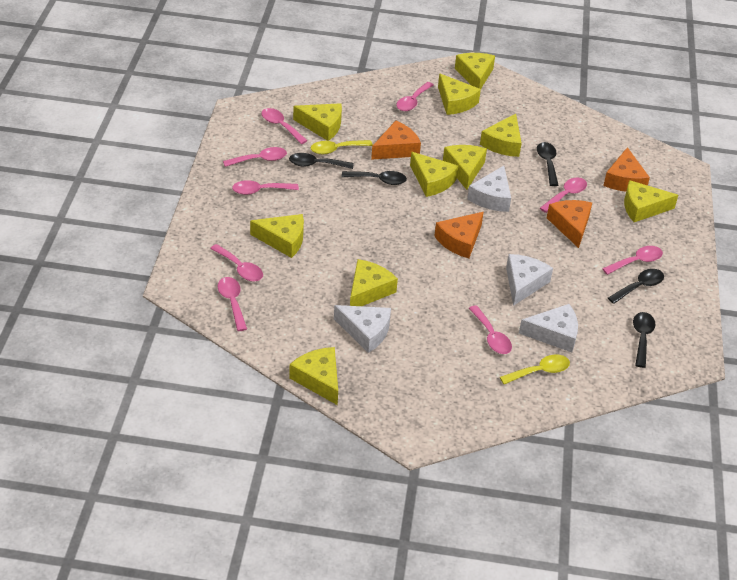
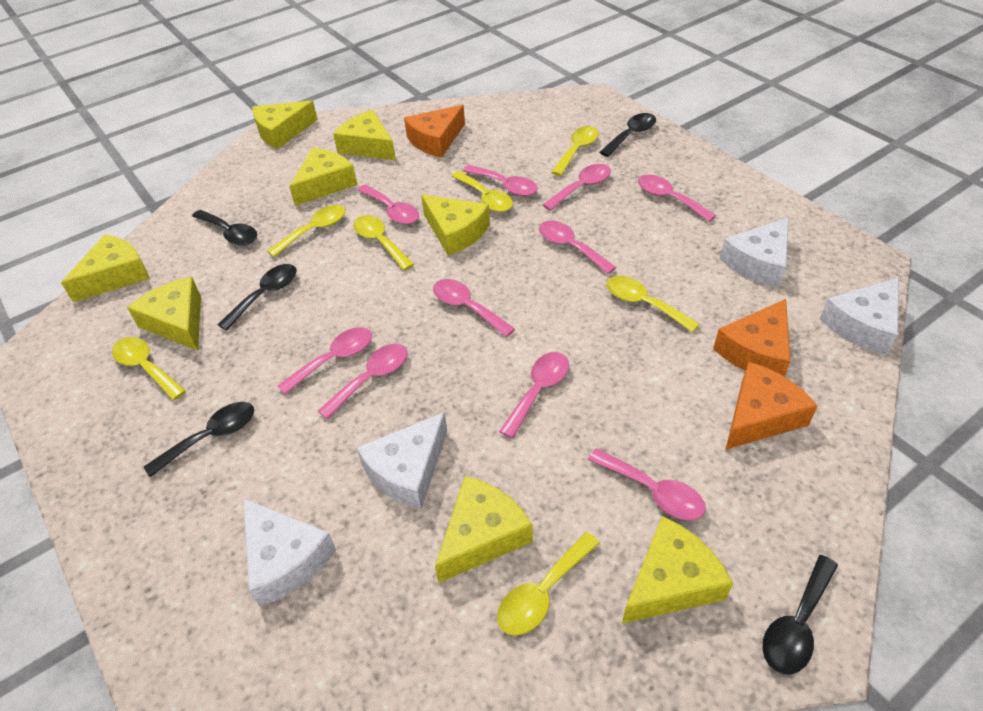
orange cheese: [371,121,421,160] [434,212,484,258] [547,200,592,248] [603,147,650,192] = 4 -> [404,105,465,157] [713,299,790,377] [725,362,818,450] = 3
pink spoon: [210,244,263,282] [217,277,247,331] [223,147,287,167] [232,180,299,195] [261,108,308,144] [396,82,434,111] [469,305,512,354] [540,178,587,213] [602,246,663,275] = 9 -> [278,327,372,394] [318,344,408,419] [358,184,419,224] [433,279,515,337] [463,165,538,196] [499,352,569,438] [539,220,616,274] [543,164,611,211] [588,448,706,520] [638,175,716,222] = 10
yellow cheese: [250,214,304,258] [289,347,338,405] [293,103,342,141] [350,259,398,306] [410,152,458,197] [438,74,481,115] [443,145,487,190] [455,53,495,89] [480,114,522,157] [624,180,678,222] = 10 -> [61,234,150,302] [127,277,201,351] [253,101,318,149] [289,148,357,206] [333,110,396,160] [421,194,490,256] [435,476,533,583] [622,516,733,624] = 8
yellow spoon: [311,140,373,154] [500,355,570,384] = 2 -> [112,337,186,400] [267,205,345,257] [353,215,414,271] [452,171,513,212] [497,532,600,636] [551,126,598,176] [606,276,699,332] = 7

